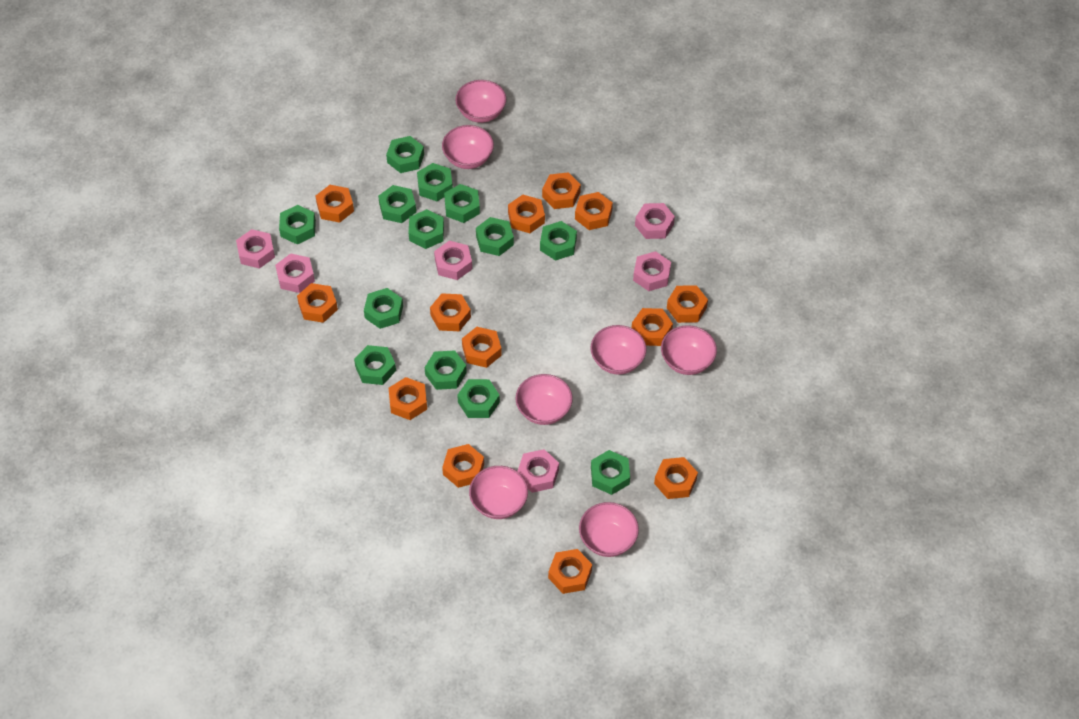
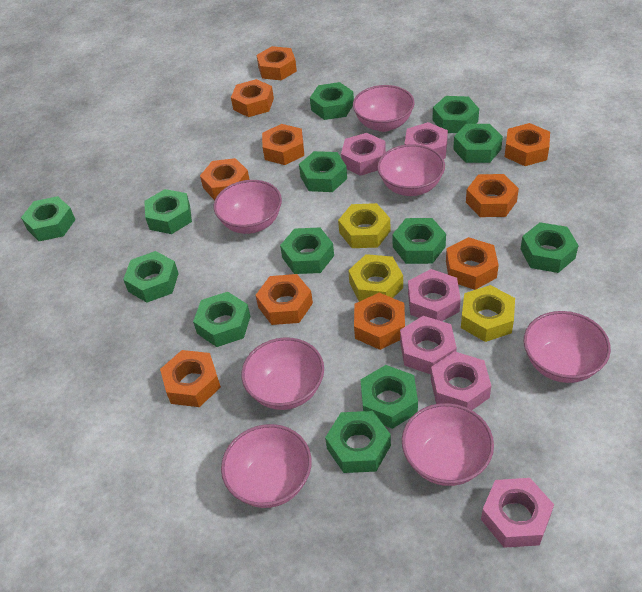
orange nut: [297,283,338,323] [316,185,354,223] [389,377,427,420] [430,293,471,331] [442,444,484,488] [462,327,502,368] [508,195,545,233] [542,172,581,209] [548,549,592,594] [575,192,613,230] [632,308,673,346] [654,457,698,499] [667,285,708,323] = 13 -> [160,350,221,407] [200,158,250,200] [231,79,274,117] [256,46,297,81] [256,274,313,325] [262,124,304,165] [354,293,405,350] [446,237,499,290] [466,174,519,217] [505,123,550,166] = 10
yellow nut: none = 0 -> [338,203,391,248] [348,254,403,302] [461,285,515,342] = 3

